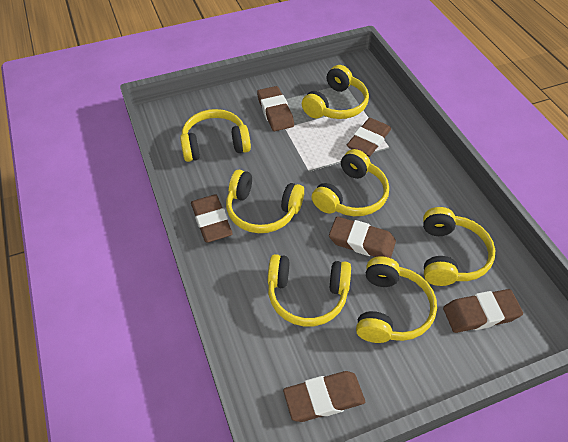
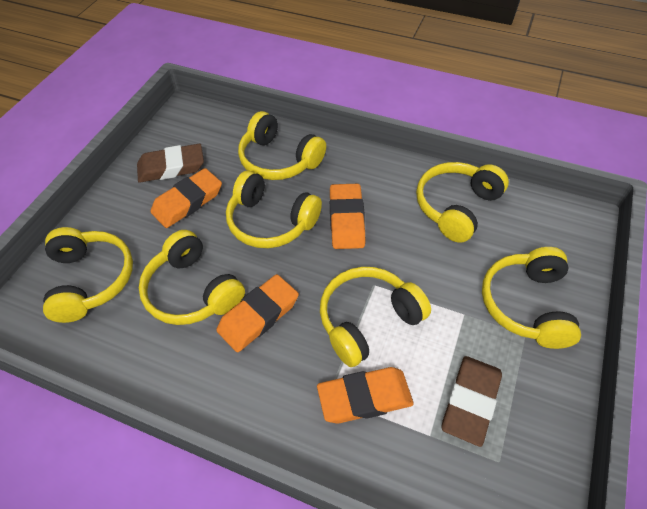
brown eraser: [191,194,233,243] [257,86,294,131] [283,371,365,422] [329,217,396,258] [347,118,391,157] [443,289,523,333] = 6 -> [137,144,204,183] [442,356,502,447] = 2
orange eraser: none = 0 -> [150,168,222,228] [216,274,299,352] [317,367,414,424] [330,184,365,249] = 4

